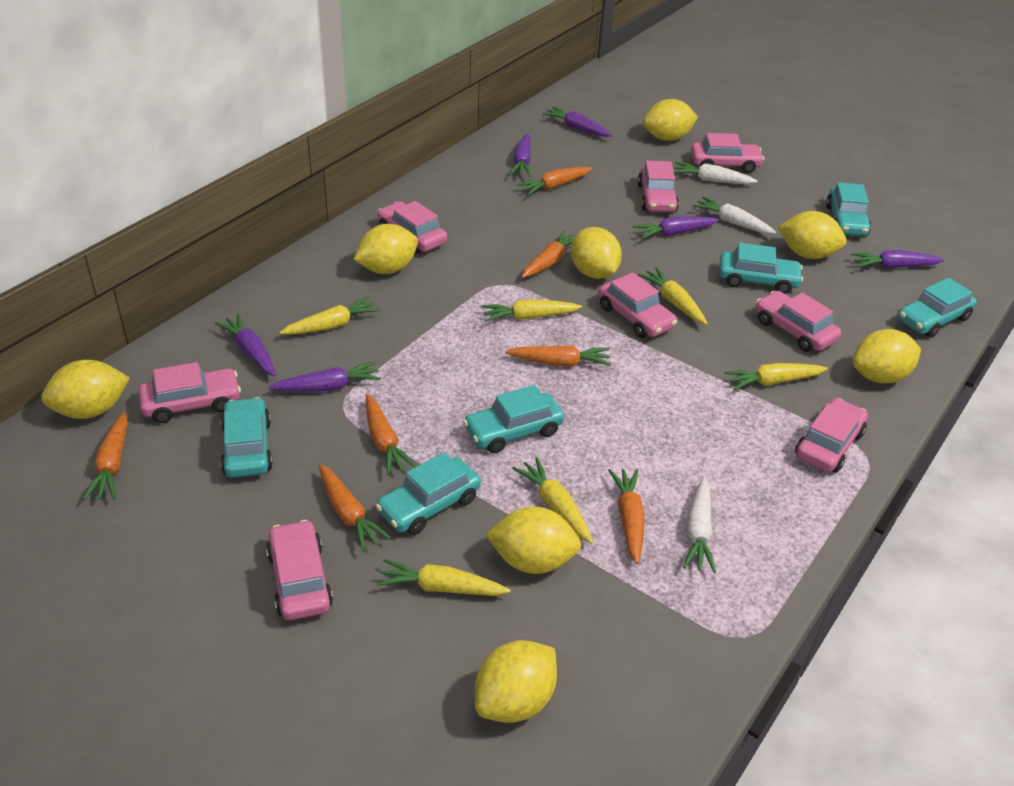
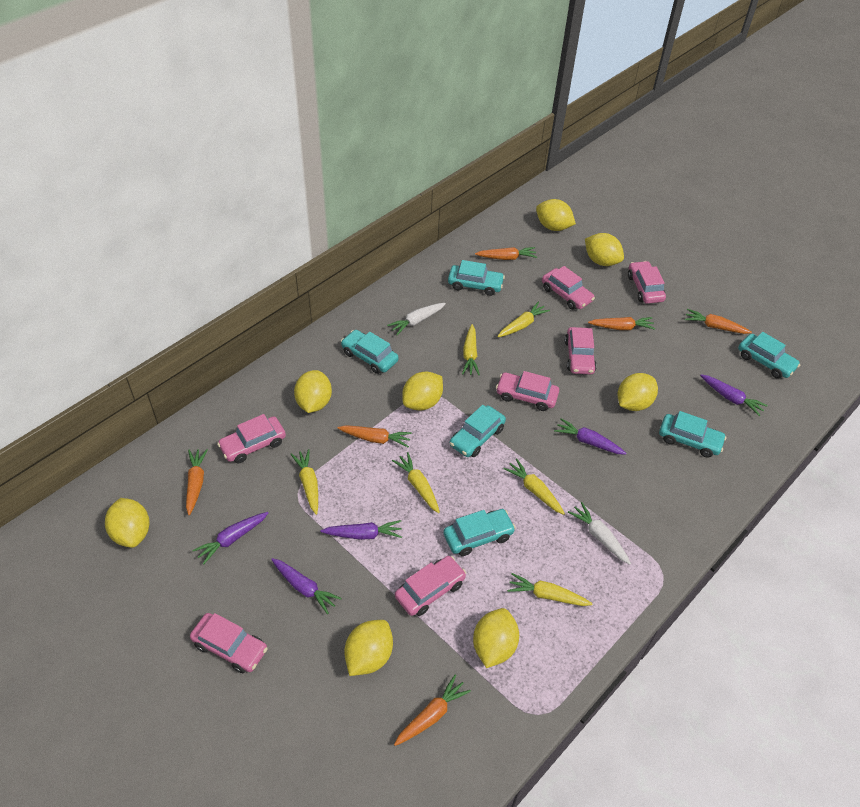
orange carrot: [83,412,128,500] [319,464,391,552] [366,394,416,475] [505,345,611,366] [516,167,593,195] [522,230,574,278] [608,469,645,564] = 7 -> [186,449,208,515] [337,425,412,447] [394,675,471,746] [475,247,537,260] [588,317,655,330] [685,309,752,334] = 6
pink car: [138,362,241,423] [266,520,333,620] [377,201,447,254] [598,272,677,338] [638,161,679,212] [691,133,764,173] [756,291,841,352] [795,398,868,472] = 8 -> [190,613,268,673] [217,414,286,463] [395,556,466,616] [496,371,559,411] [542,266,595,310] [565,327,597,374] [628,261,666,304] = 7
purple carrot: [215,314,276,376] [268,362,381,392] [510,133,531,177] [542,106,612,137] [633,216,719,239] [851,250,944,269] = 6 -> [193,512,268,565] [271,558,342,614] [321,520,402,540] [554,418,627,455] [700,374,768,416] = 5
white carrot: [674,162,757,184] [683,477,716,573] [693,197,777,234] = 3 -> [387,303,446,335] [568,502,631,565] = 2

